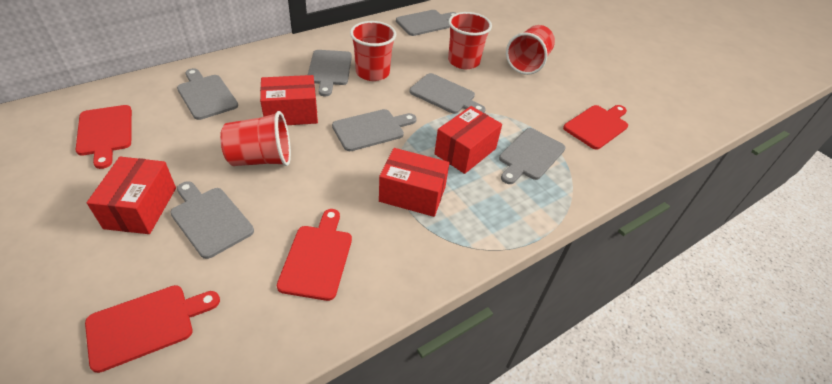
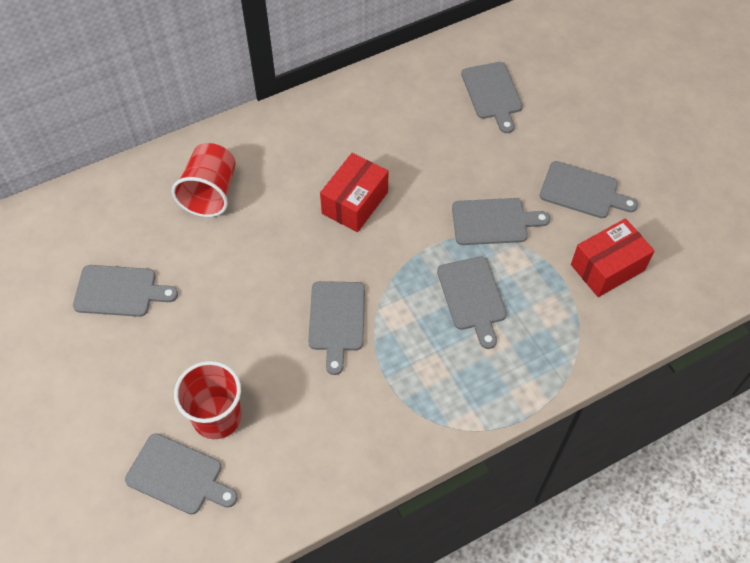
red box: [87,157,176,234] [260,75,318,125] [379,148,449,217] [434,106,502,174] = 4 -> [320,153,389,232] [571,218,655,297] = 2
red cup: [220,111,291,166] [350,21,396,81] [448,12,492,69] [506,25,555,75] = 4 -> [172,143,236,217] [174,361,242,439] = 2
red cutting board: [76,105,132,169] [85,285,220,373] [277,209,352,301] [563,105,628,150] = 4 -> none = 0

